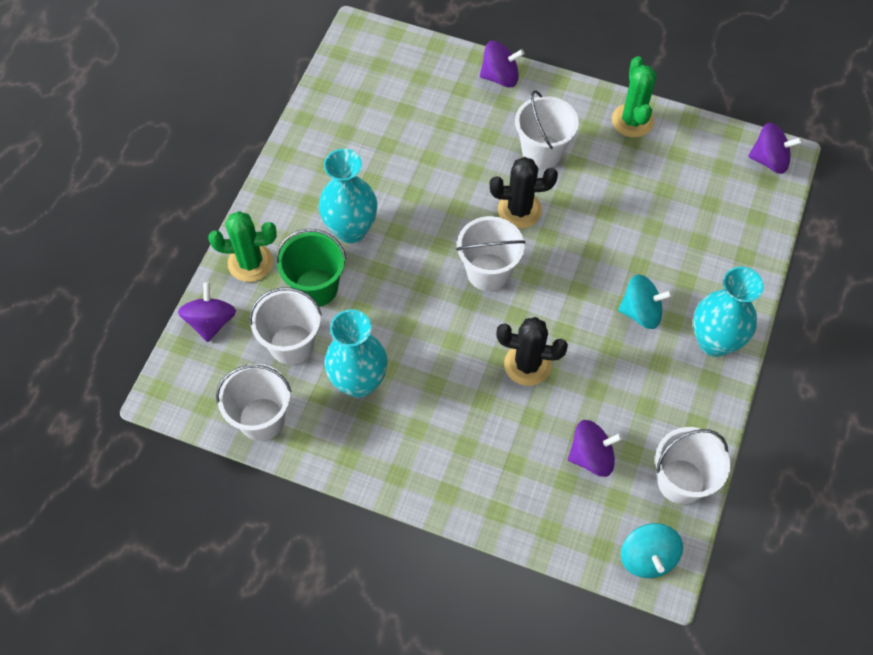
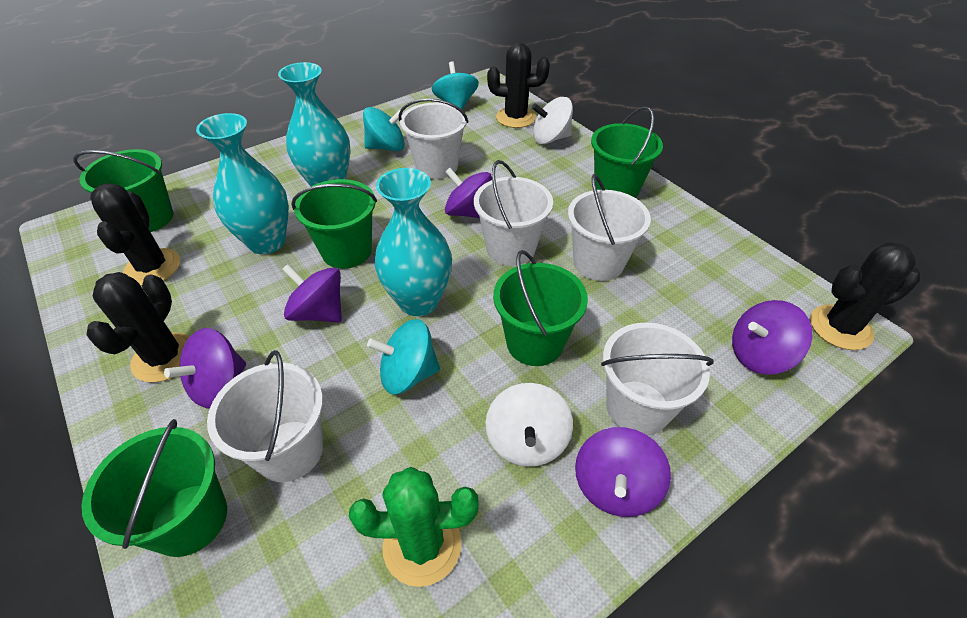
black cactus: [490,157,558,228] [496,317,568,386] = 2 -> [86,272,190,382] [90,183,180,286] [487,42,550,128] [810,242,920,350] = 4
green bucket: [276,229,346,307] = 1 -> [73,149,174,232] [82,419,227,557] [291,179,377,269] [493,250,588,366] [591,106,663,198] = 5
green cactus: [208,211,277,282] [612,56,657,137] = 2 -> [349,467,478,587] = 1
purple spinning top: [178,282,236,342] [480,41,524,87] [568,420,623,477] [748,123,803,174] = 4 -> [164,328,246,409] [282,264,342,322] [445,168,492,218] [575,427,671,517] [732,300,812,375] = 5
turquoise spinning top: [618,274,673,329] [621,523,683,578] = 2 -> [363,107,405,151] [367,319,440,394] [432,61,479,109] = 3
white spinning top: none = 0 -> [486,383,573,467] [532,97,573,144] = 2

